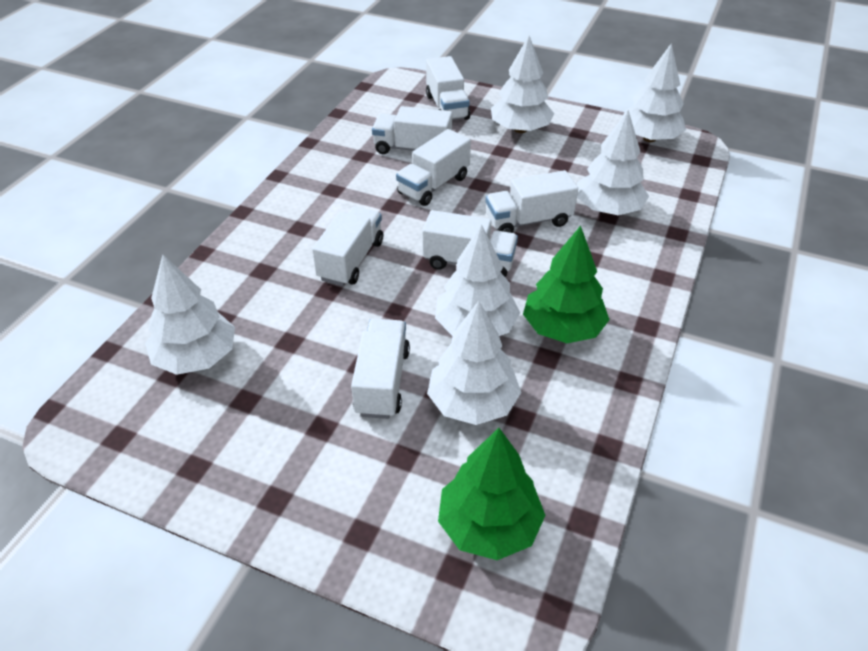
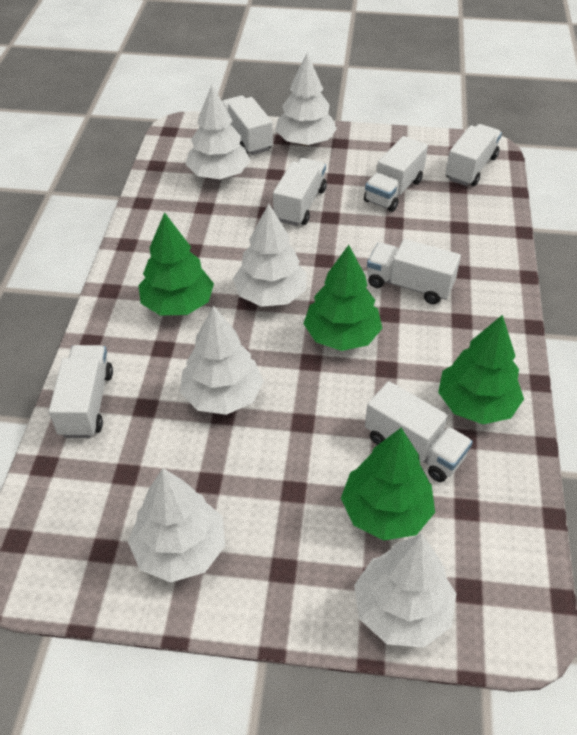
green tree: [438,428,546,560] [523,226,609,343] = 2 -> [138,212,214,316] [303,245,382,351] [341,428,435,540] [438,315,524,424] = 4

